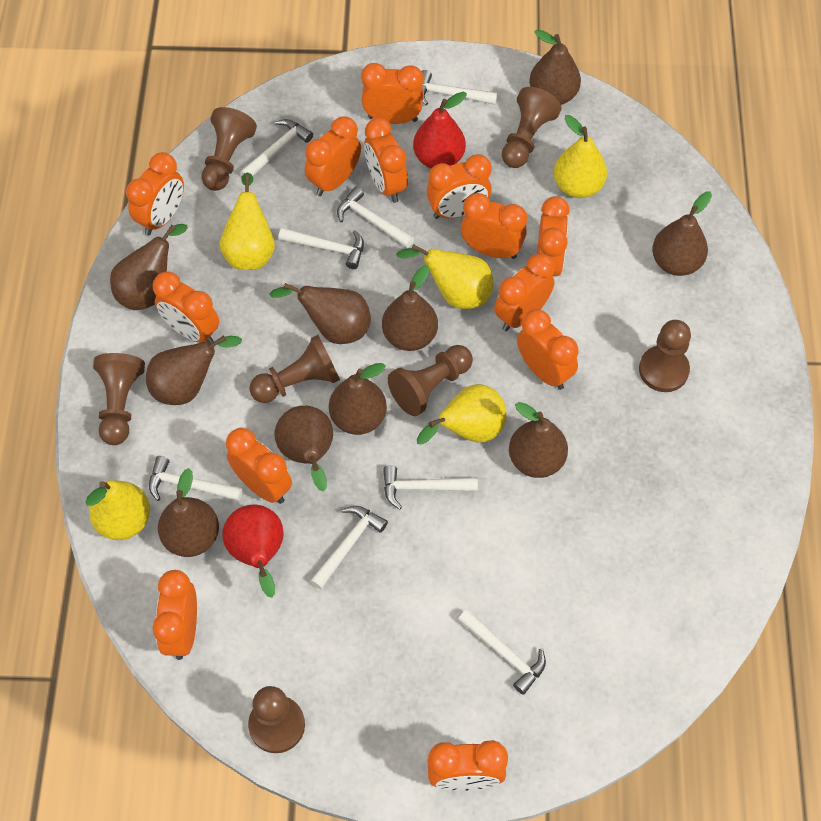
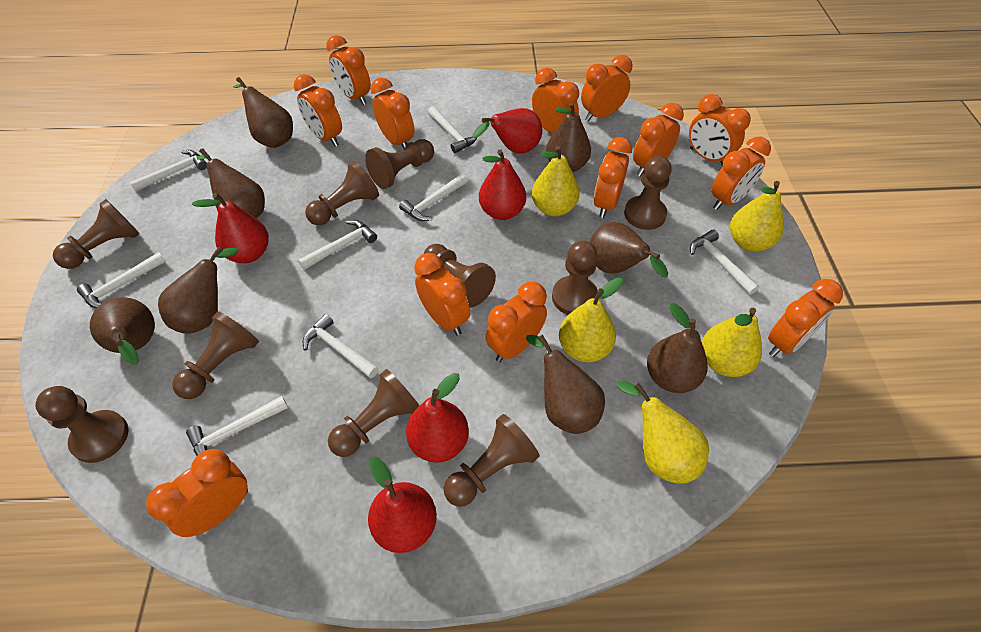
brown pawn: [93,353,145,445] [201,107,257,191] [248,686,305,753] [249,335,340,403] [388,345,473,416] [502,87,562,168] [639,320,691,392] = 7 -> [35,386,128,463] [53,199,140,269] [172,311,259,399] [305,161,379,225] [328,369,420,457] [365,139,434,189] [424,244,496,308] [443,414,540,507] [552,241,598,315] [624,156,672,230] = 10
brown pear: [110,224,188,310] [146,335,242,405] [158,468,219,557] [269,283,371,344] [274,405,333,492] [329,363,387,435] [382,265,438,351] [509,402,568,478] [529,29,581,105] [652,191,712,276] = 10 -> [90,297,155,365] [158,246,239,334] [196,148,265,218] [233,77,293,148] [526,335,605,434] [546,102,591,172] [590,222,668,277] [647,303,708,393] = 8
red pear: [222,504,284,598] [413,92,467,168] = 2 -> [192,193,269,263] [368,457,437,553] [406,373,469,463] [473,108,542,154] [479,149,526,220] = 5

